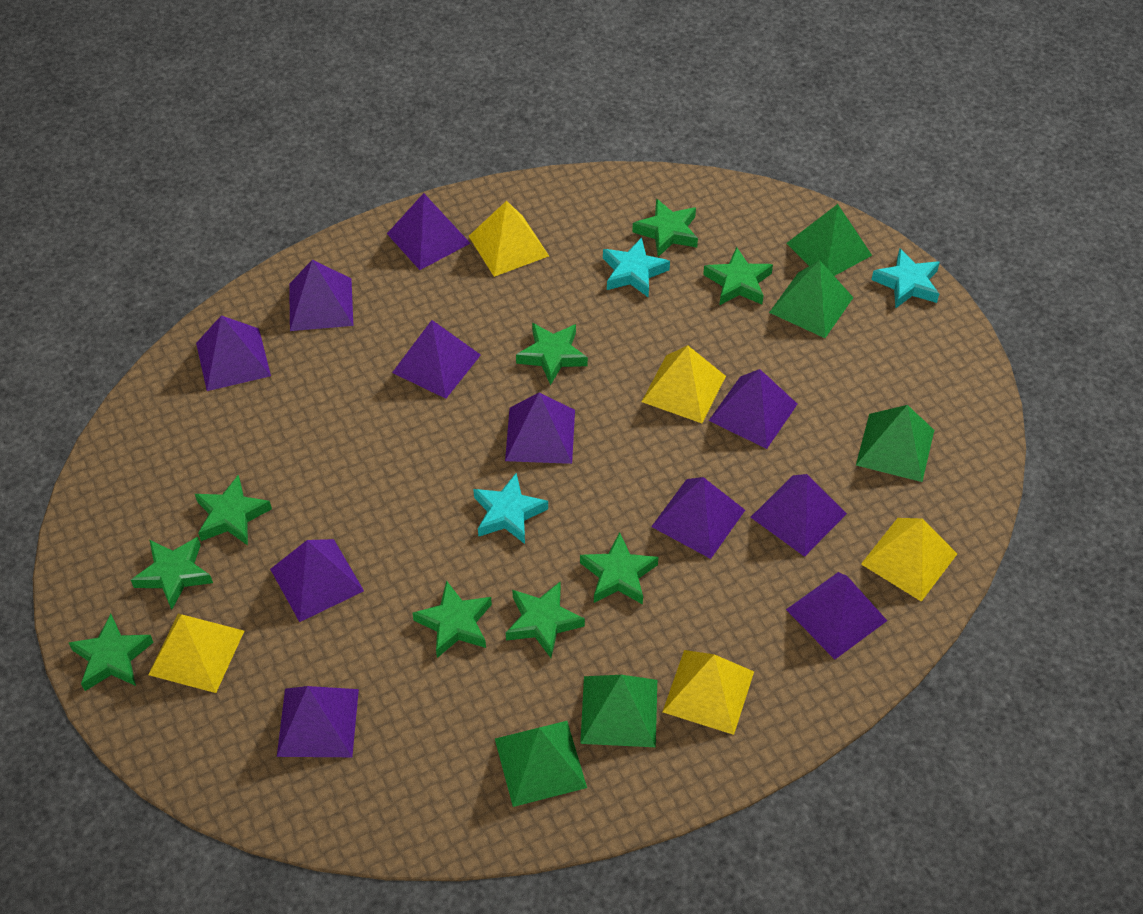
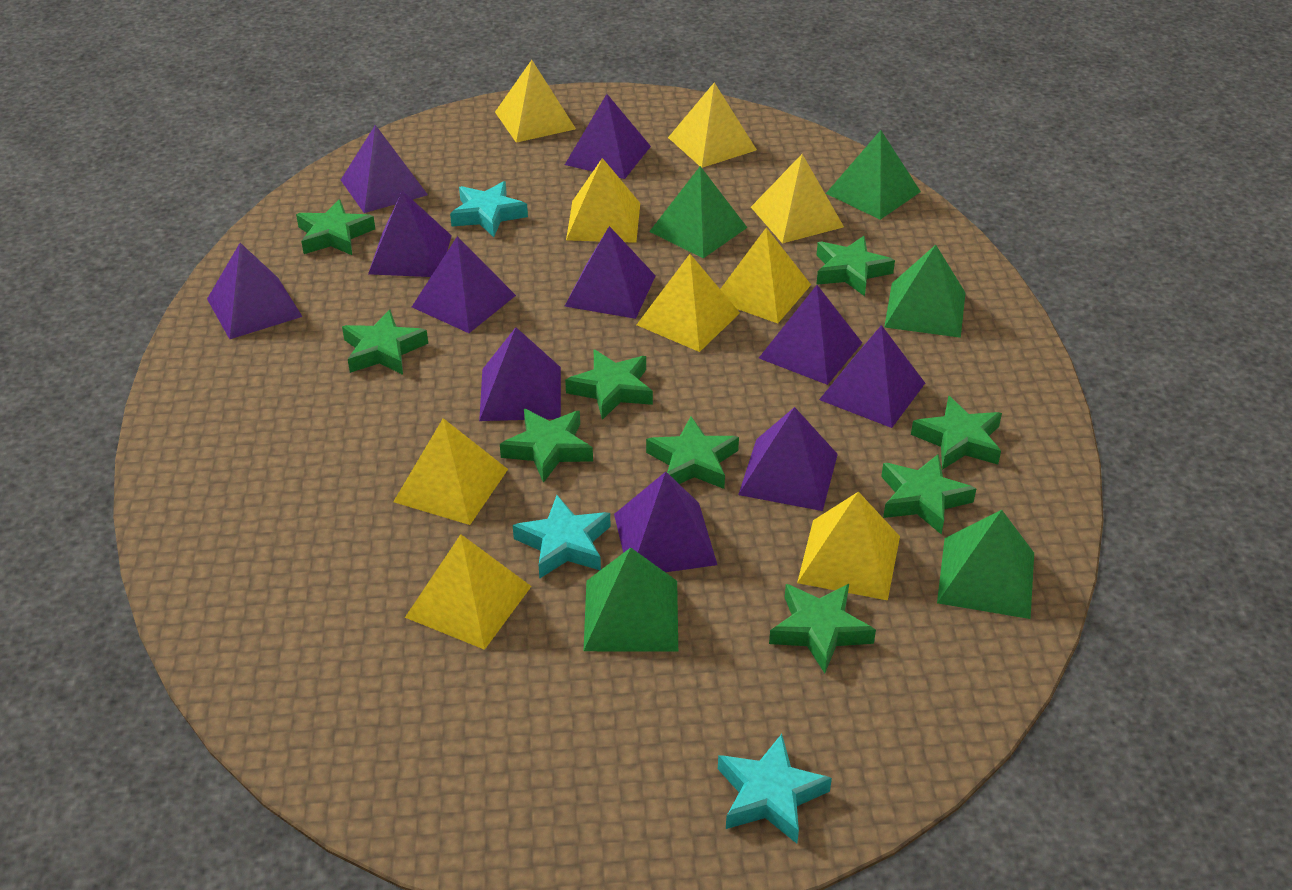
yellow pyramid: [148,614,244,693] [469,200,549,277] [642,345,726,423] [663,650,754,735] [861,518,957,602] = 5 -> [393,418,508,525] [405,534,531,650] [495,60,576,143] [566,158,640,243] [637,254,740,352] [668,82,757,168] [720,228,811,323] [751,154,844,243] [797,491,900,600] = 9

